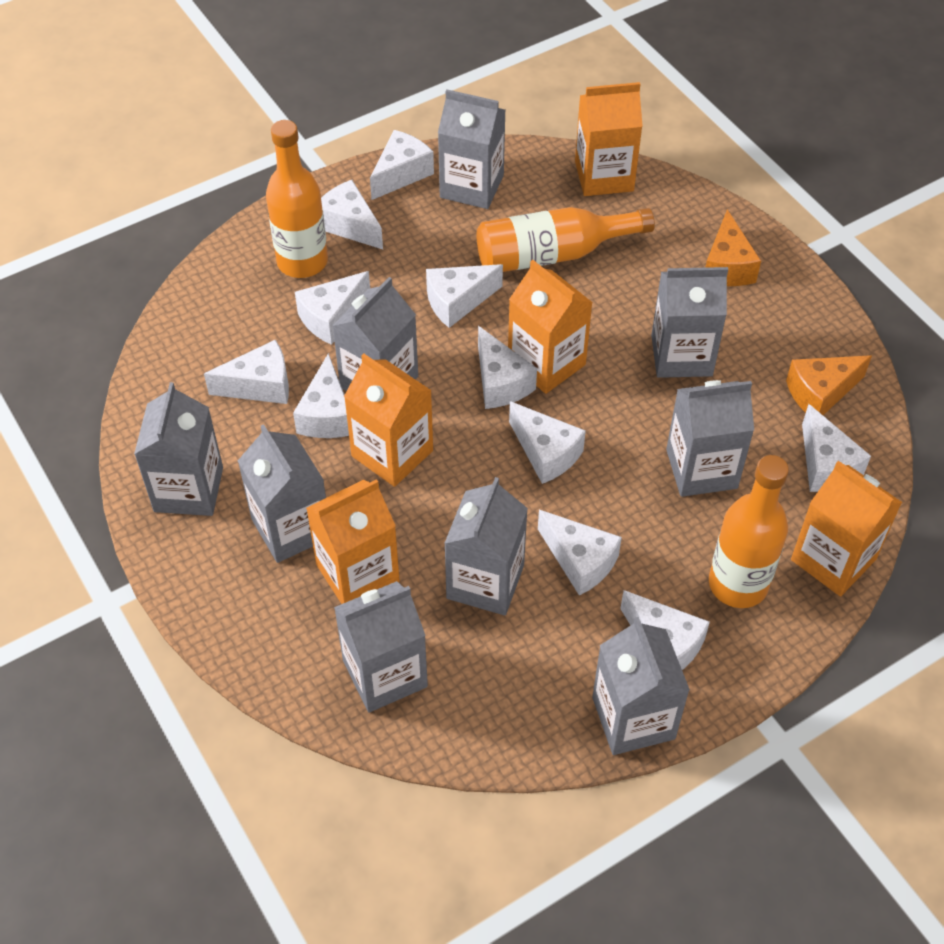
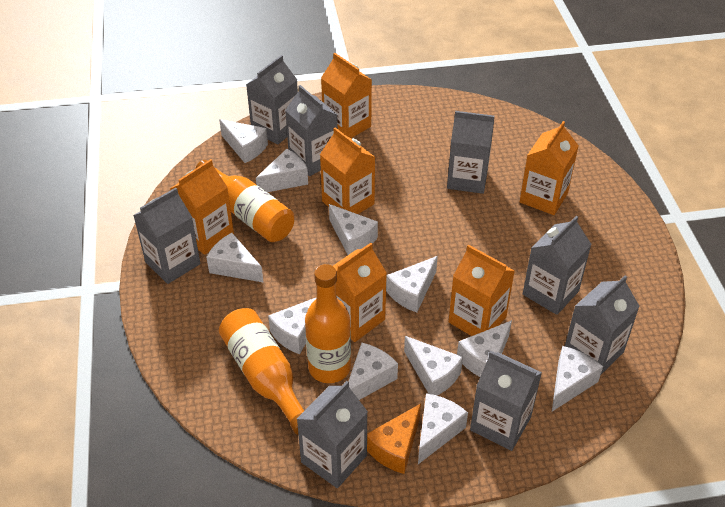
grey carton: [134,382,223,516] [238,424,326,563] [332,277,418,391] [334,581,428,712] [438,89,505,209] [444,477,528,615] [592,617,690,755] [651,267,728,378] [666,380,754,497] = 9 -> [133,188,201,284] [246,55,298,145] [285,85,338,176] [297,381,368,488] [447,111,494,194] [470,351,542,451] [523,216,592,315] [565,276,640,374] = 8
orange carton: [306,479,400,604] [344,354,433,487] [508,260,593,394] [575,82,643,196] [791,461,902,596] = 5 -> [170,159,234,255] [320,127,375,214] [321,53,372,138] [333,243,387,342] [449,244,515,336] [520,121,579,215] = 6
orange cheese: [705,209,761,286] [786,355,872,415] = 2 -> [367,404,421,474] = 1

